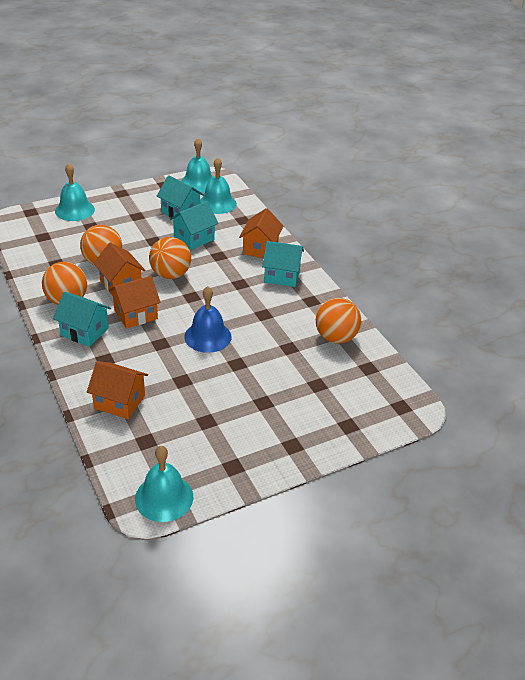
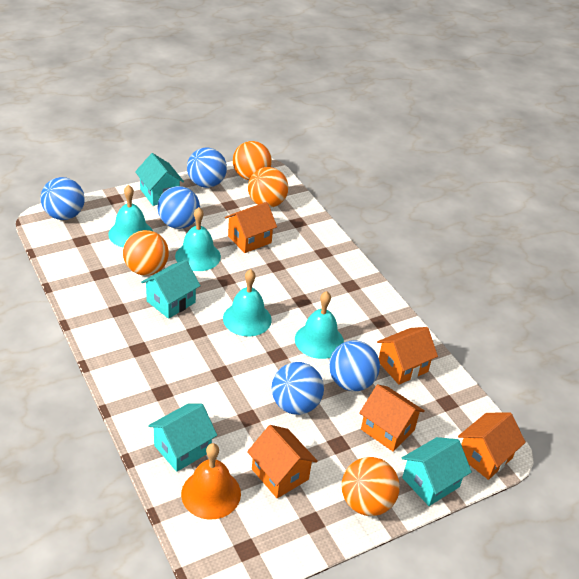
blue ball: none = 0 -> [40,177,85,220] [158,186,200,229] [187,148,227,188] [271,362,324,415] [329,340,380,391] = 5
blue bell: [184,286,232,353] = 1 -> none = 0
orange bell: none = 0 -> [181,443,241,520] = 1
orange house: [87,361,148,419] [94,242,146,296] [109,276,161,329] [239,208,283,258] = 4 -> [225,202,277,253] [247,425,318,498] [359,384,425,452] [377,327,438,385] [458,412,526,480] = 5

